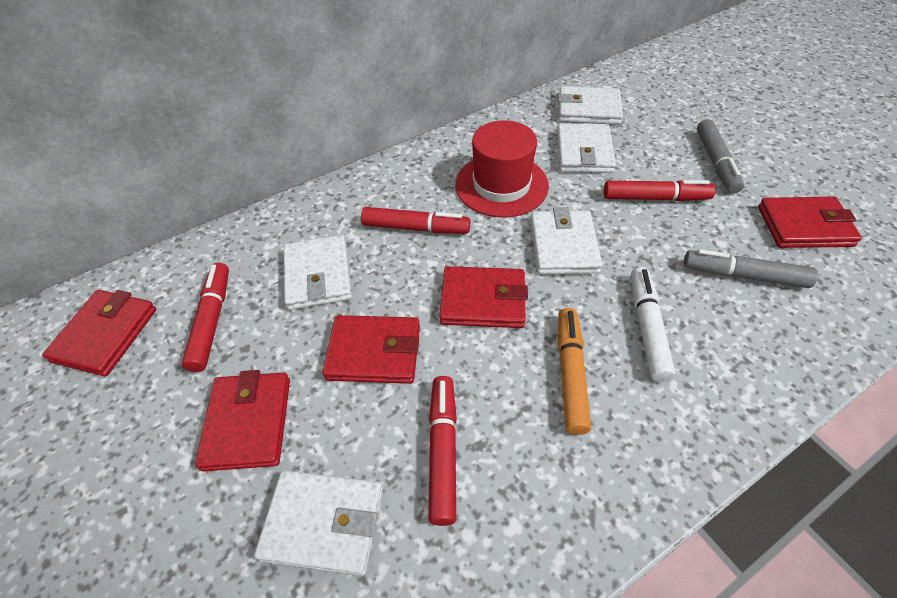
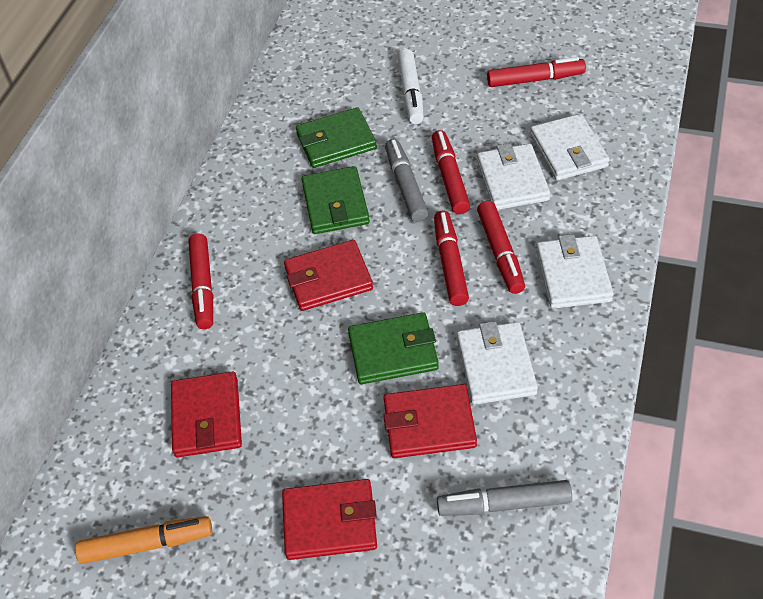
green wallet: none = 0 -> [296,107,377,168] [301,166,370,234] [348,312,439,384] = 3
red hat: [455,120,549,217] = 1 -> none = 0
red marker: [182,263,229,372] [361,207,470,234] [428,376,457,526] [604,180,716,201] = 4 -> [188,233,213,329] [432,130,470,214] [434,211,469,306] [477,201,525,294] [487,57,586,87] = 5
red wallet: [42,290,156,376] [195,370,290,471] [322,315,420,384] [439,266,528,328] [758,197,862,248] = 5 -> [171,371,242,457] [282,479,377,560] [284,240,373,311] [383,384,477,458] = 4
white wallet: [254,470,383,576] [284,235,352,310] [531,207,603,275] [557,123,616,173] [558,86,623,125] = 5 -> [457,321,538,405] [477,143,550,210] [530,114,610,180] [536,234,614,309] = 4

